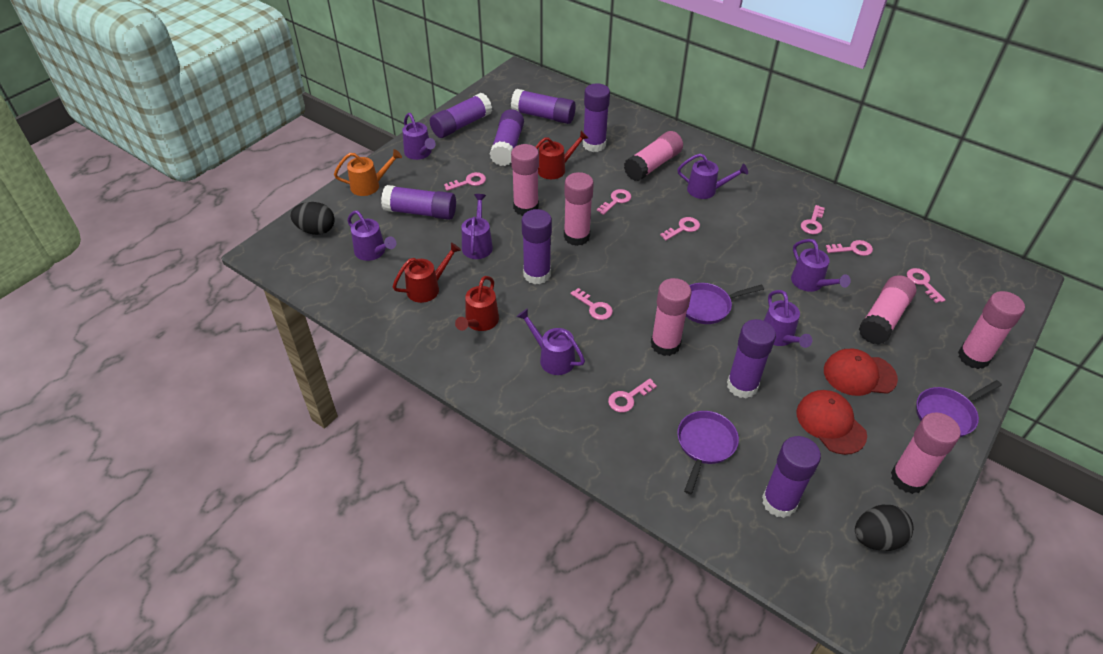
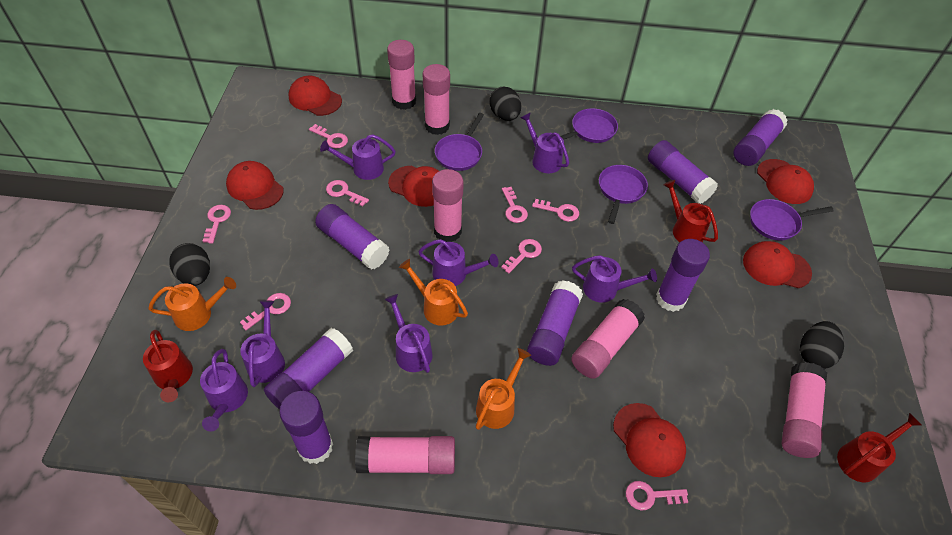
black egg: [290,202,335,235] [855,505,914,551] = 2 -> [169,243,210,286] [489,87,521,121] [800,321,844,369] = 3
orange watering can: [334,149,402,196] = 1 -> [148,277,236,331] [399,259,468,326] [476,348,531,430] = 3
pink glue stick: [511,144,539,216] [564,172,594,246] [624,131,683,181] [651,278,692,356] [859,275,916,345] [891,412,961,494] [958,291,1025,369] = 7 -> [355,436,455,474] [387,40,416,110] [423,64,450,135] [432,169,464,242] [571,299,645,379] [781,362,827,458] = 6
purple glue stick: [381,185,456,220] [430,93,492,138] [490,109,524,166] [511,89,576,124] [522,209,552,284] [583,83,610,152] [727,319,776,398] [762,436,821,518] = 8 -> [264,328,353,410] [279,391,333,464] [315,204,390,269] [527,280,583,366] [648,140,718,204] [656,239,710,312] [733,109,787,166] = 7
purple pan: [677,411,739,494] [686,283,764,324] [916,380,1002,437] = 3 -> [435,113,484,171] [561,108,618,143] [599,165,648,224] [750,199,834,241] = 4
red cap: [796,390,867,455] [824,348,898,396] = 2 -> [226,161,284,210] [289,76,342,116] [388,166,439,207] [613,403,686,477] [743,241,812,288] [757,159,814,204] = 6

